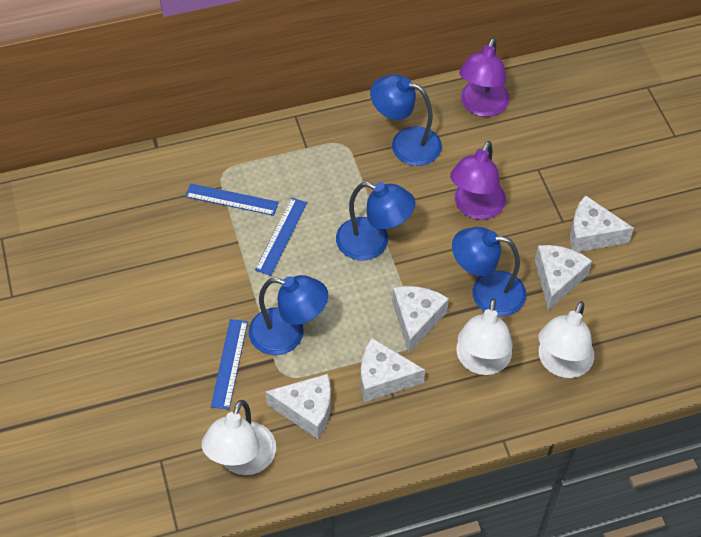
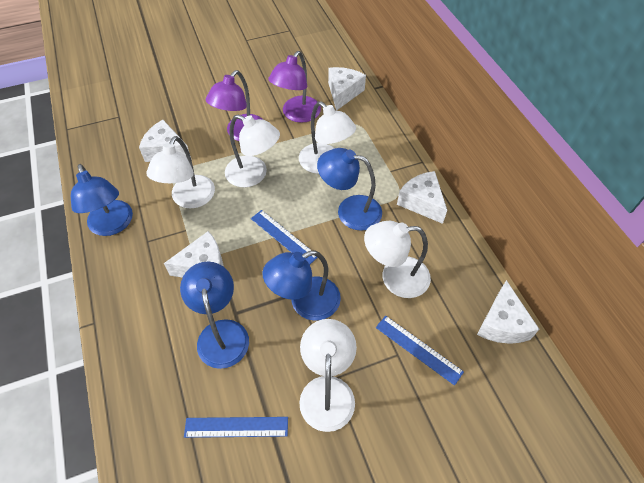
white lamp: [202,400,276,475] [456,298,513,375] [538,301,594,378] = 3 -> [146,136,215,208] [225,114,280,187] [299,101,356,174] [299,319,357,432] [364,221,431,298] = 5

